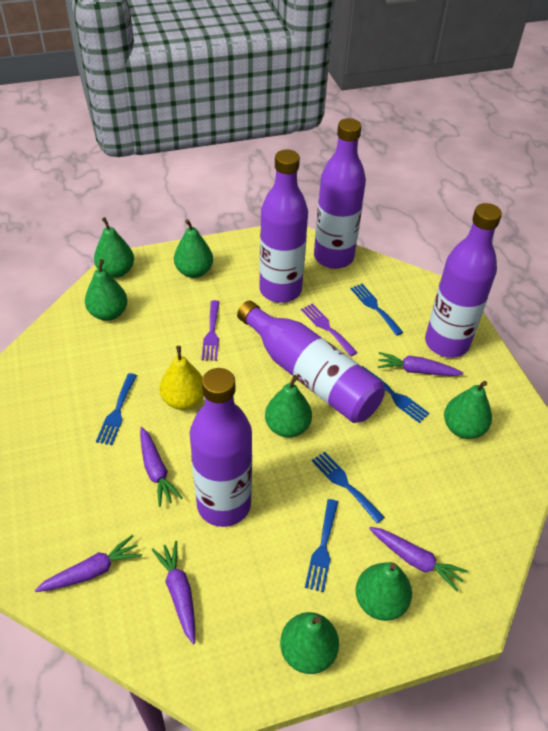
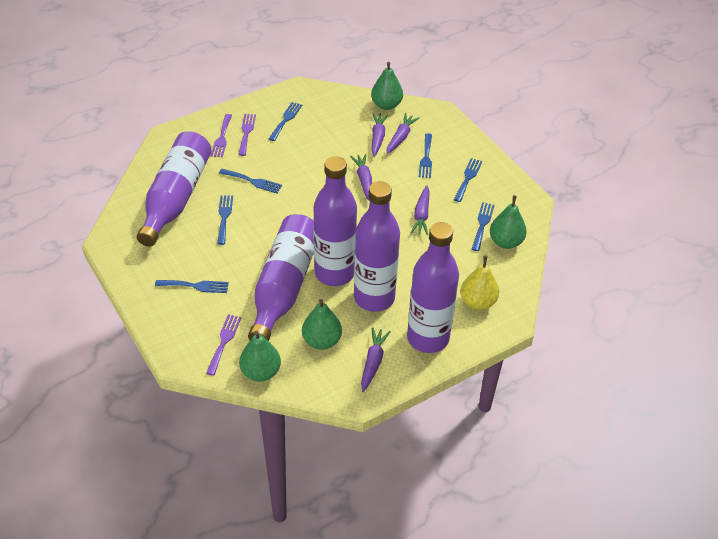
blue fork: [96,373,137,445] [305,499,338,592] [312,451,385,523] [350,284,403,336] [362,366,430,423] = 5 -> [155,280,229,293] [217,195,233,245] [219,169,282,193] [269,102,302,141] [419,133,432,178] [454,158,482,202] [472,202,494,251] = 7
green pear: [85,259,127,321] [94,217,134,278] [174,219,213,278] [265,375,312,438] [280,612,339,674] [356,562,412,621] [444,381,492,439] = 7 -> [239,331,281,382] [302,299,342,350] [371,62,403,110] [490,195,527,249] = 4
purple fork: [201,300,220,361] [301,303,358,356] = 2 -> [206,314,241,376] [211,114,232,157] [238,114,256,156] = 3

